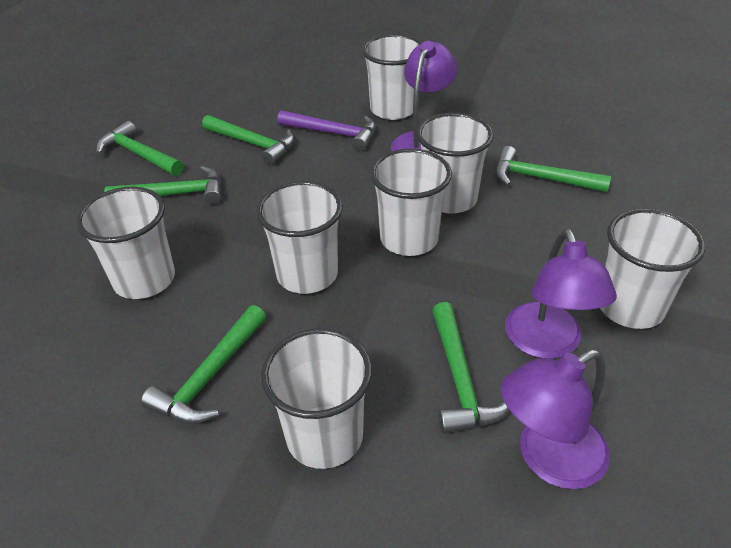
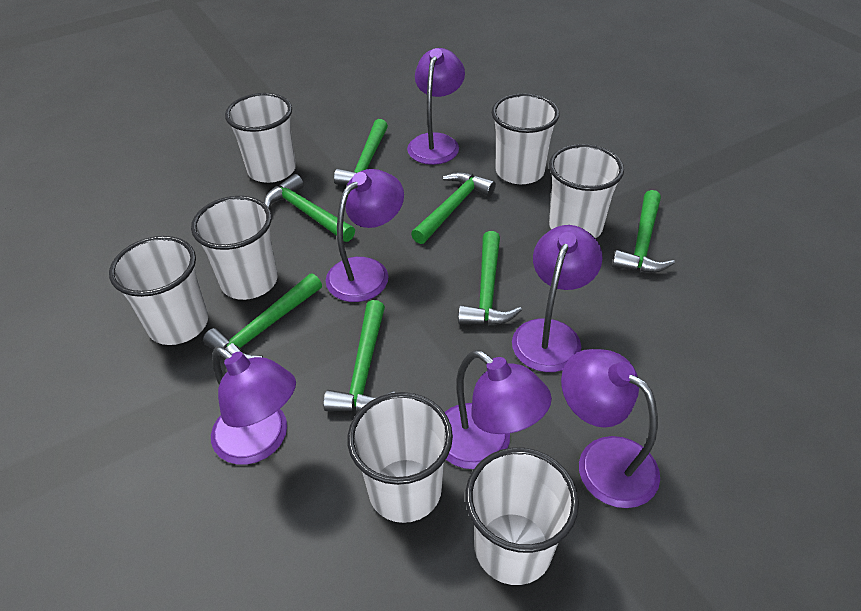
green hammer: [96,121,184,176] [104,166,221,205] [141,305,266,424] [202,115,295,165] [432,302,509,434] [495,146,611,192] = 6 -> [203,273,322,359] [264,174,355,242] [323,300,395,412] [334,119,388,185] [411,172,496,244] [458,231,522,325] [612,190,675,273] = 7
purple hammer: [277,110,376,151] = 1 -> none = 0
purple lamp: [391,41,458,151] [500,349,610,489] [505,228,617,359] = 3 -> [211,346,296,465] [326,169,404,302] [407,48,465,165] [444,350,552,469] [512,225,602,372] [561,349,660,508] = 6

